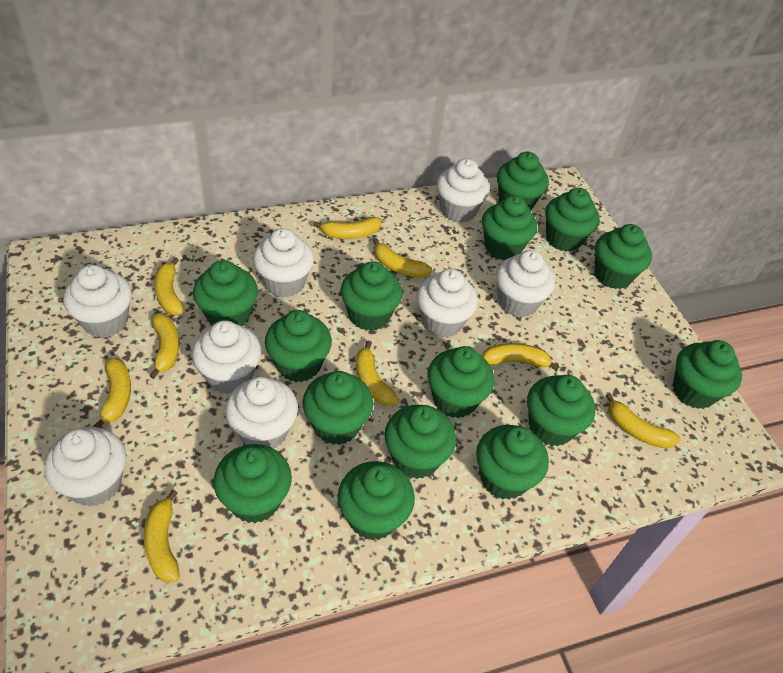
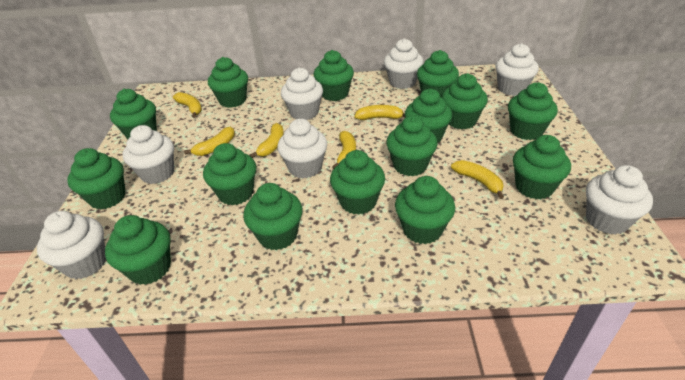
white cupcake: [44,427,126,507] [63,265,132,338] [192,320,261,394] [225,377,298,448] [253,228,314,298] [416,269,478,338] [436,159,490,222] [496,250,555,317] = 8 -> [37,211,106,279] [123,125,174,184] [277,119,327,179] [281,67,323,120] [384,38,423,89] [496,43,539,96] [586,165,653,235] = 7
yellow banana: [93,358,131,428] [144,490,180,582] [149,313,179,379] [154,257,184,315] [314,217,382,239] [356,341,399,406] [373,238,432,278] [482,343,560,371] [605,393,680,449] = 9 -> [173,92,202,118] [184,127,235,156] [250,123,284,158] [332,131,356,169] [354,105,405,120] [451,160,504,199] = 6

